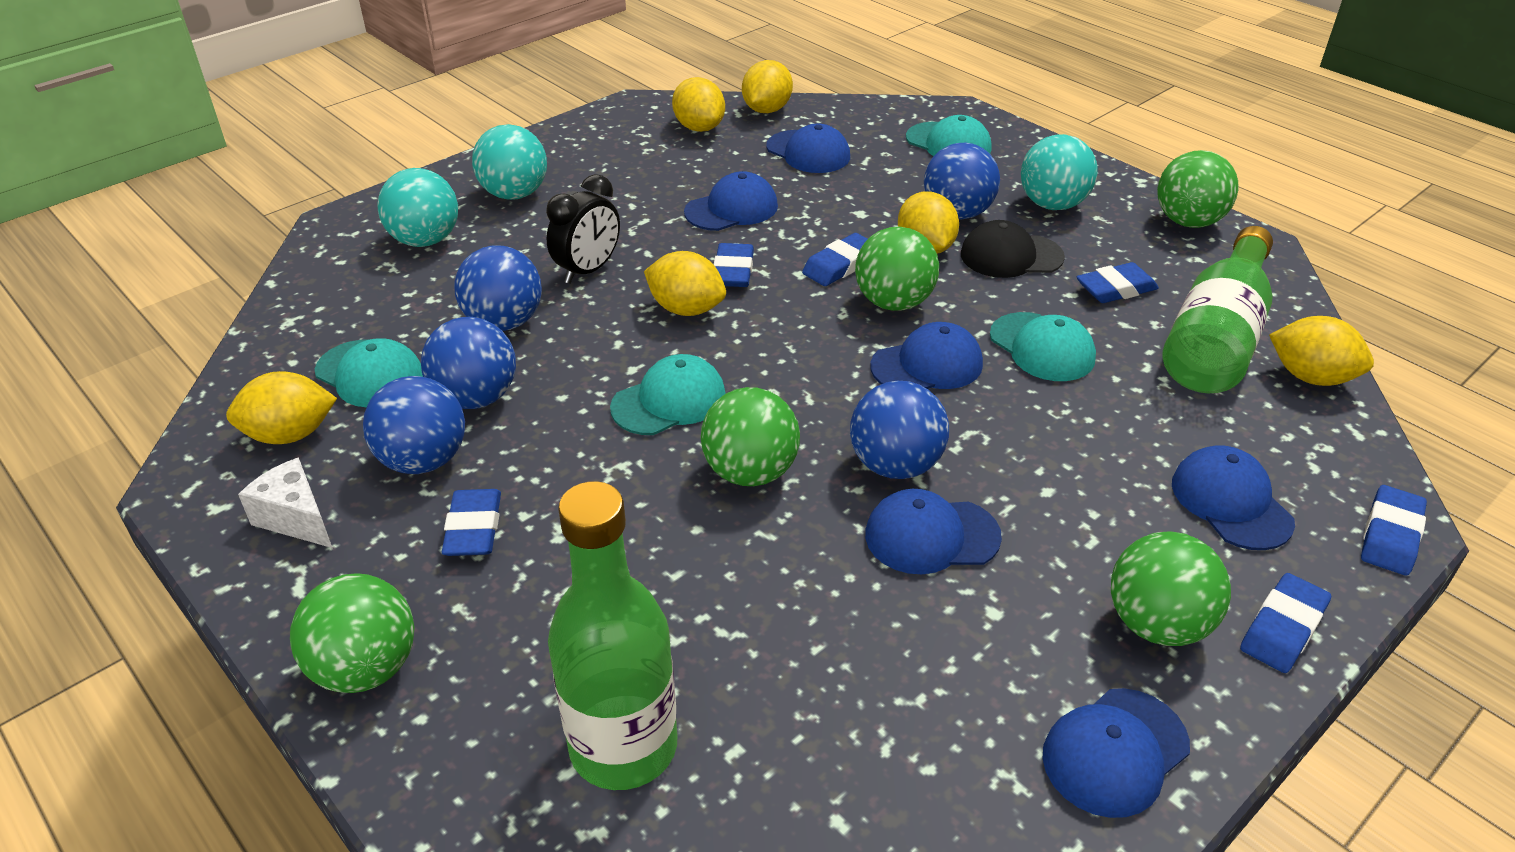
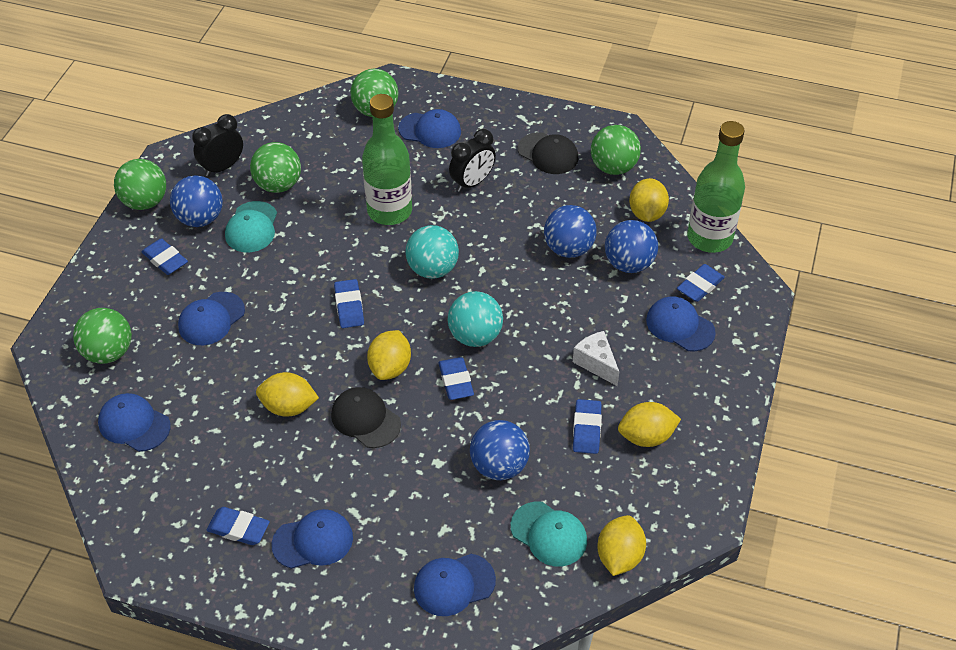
black cap: [961,220,1065,278] = 1 -> [331,387,401,448] [518,132,578,174] = 2
black clock: [546,174,620,284] = 1 -> [192,114,243,176] [449,129,496,192] = 2
blue ball: [363,376,465,474] [421,317,516,409] [454,245,542,331] [850,381,949,479] [924,143,1000,219] = 5 -> [170,175,223,227] [470,420,530,480] [544,205,597,258] [605,220,658,273] = 4
turquoise ball: [377,168,458,247] [472,124,547,200] [1021,134,1098,210] = 3 -> [405,225,459,279] [448,291,503,347] = 2
turquoise cap: [315,338,423,407] [610,354,726,435] [906,115,992,157] [990,312,1096,381] = 4 -> [225,201,277,252] [511,501,587,566] = 2
yellow lemon: [226,371,337,444] [644,251,726,316] [672,77,725,132] [742,60,793,113] [898,191,959,254] [1269,316,1374,386] = 6 -> [256,372,319,417] [367,330,411,380] [597,515,646,576] [618,402,681,447] [629,178,669,222] = 5

